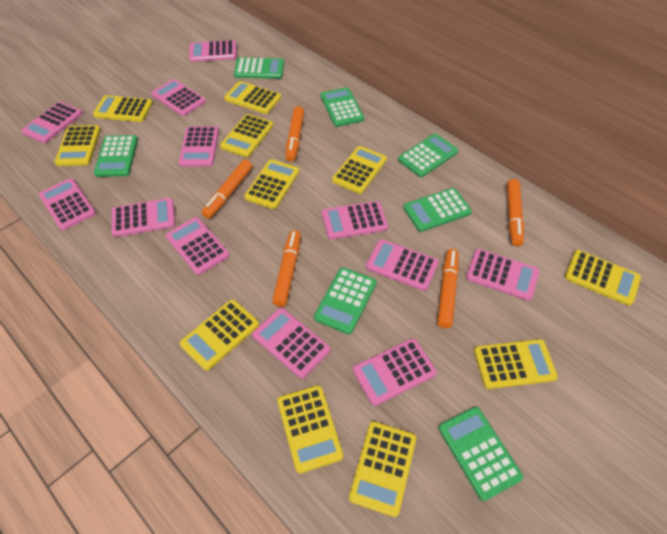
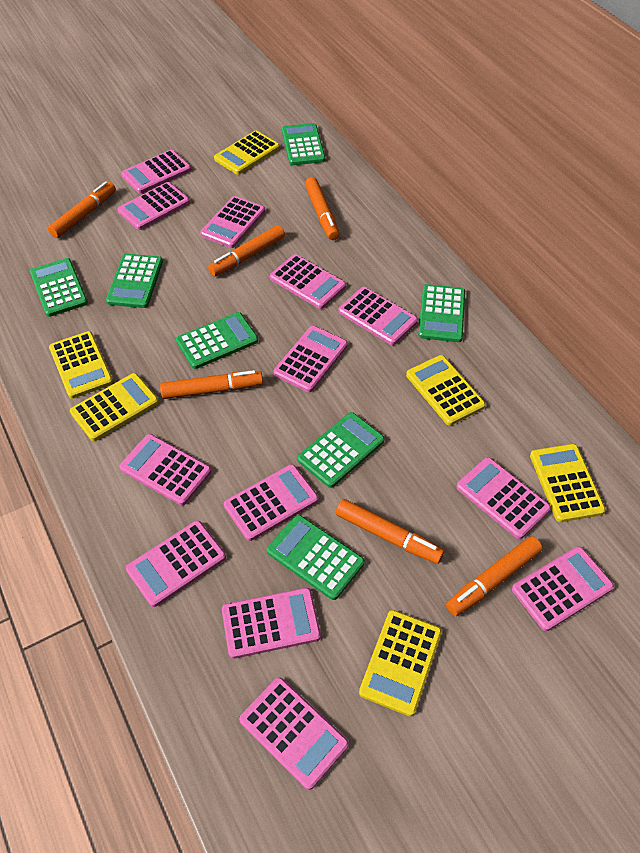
orange marker: [202,160,253,219] [272,230,301,307] [285,106,304,162] [437,249,458,329] [507,179,524,246] = 5 -> [48,181,116,238] [160,370,263,399] [208,225,285,277] [305,177,339,240] [336,499,445,564] [446,536,543,616] = 6
pink calculator: [21,102,82,143] [39,178,96,231] [112,198,175,237] [151,79,206,116] [165,217,229,275] [179,126,219,167] [189,40,237,62] [252,308,330,379] [322,201,388,240] [353,338,437,406] [366,239,439,291] [466,249,539,301] = 12 -> [118,182,190,230] [119,434,211,506] [121,150,191,194] [126,521,226,607] [200,196,265,248] [222,588,321,659] [224,464,318,541] [239,677,349,790] [270,254,346,309] [274,326,348,392] [338,287,418,345] [456,457,551,539] [512,546,614,631] = 13
yellow calculator: [55,125,101,166] [93,95,153,122] [180,299,259,371] [220,114,273,157] [224,81,281,114] [244,159,300,209] [277,385,343,474] [332,146,387,194] [349,421,416,517] [474,339,558,389] [565,250,641,306] = 11 -> [49,331,113,399] [70,373,159,441] [214,131,280,175] [359,610,442,716] [406,355,486,426] [530,444,606,522] = 6

